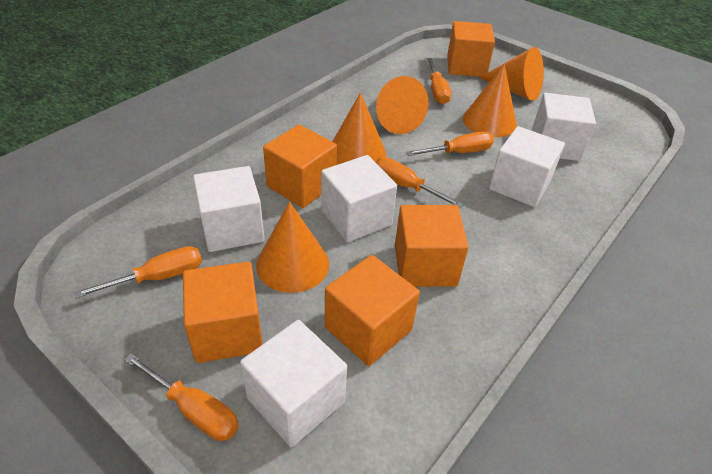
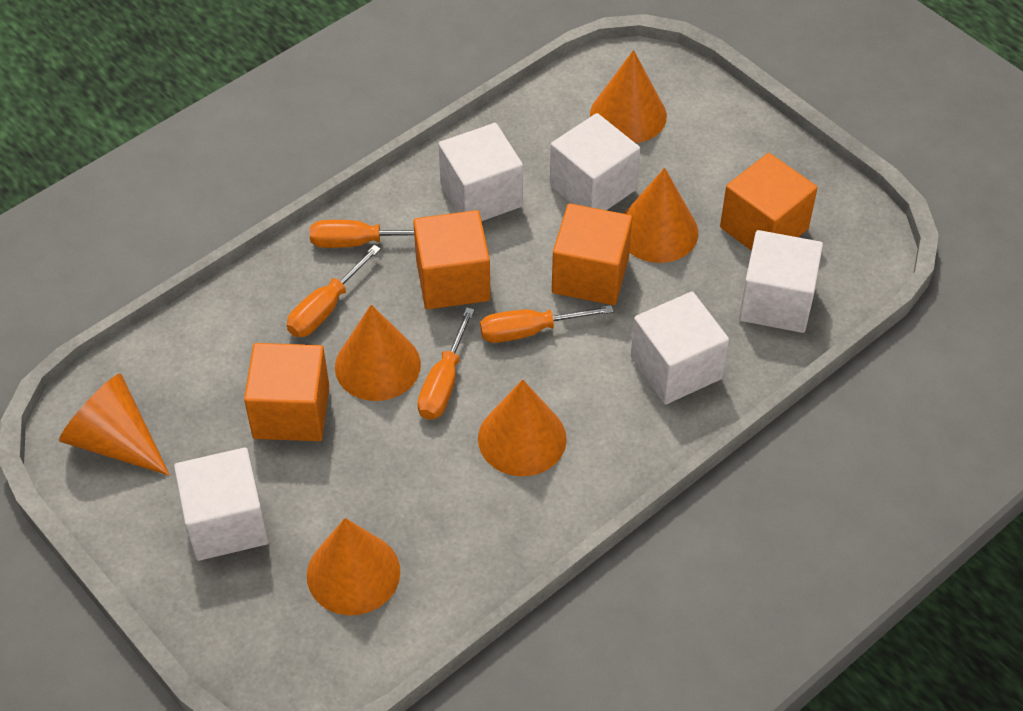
orange cone: [256,202,329,293] [332,93,386,165] [376,76,429,134] [463,64,517,137] [479,47,544,101] = 5 -> [59,374,170,476] [307,518,400,615] [335,305,421,401] [478,379,567,476] [590,50,667,143] [624,168,698,263] = 6
orange cube: [183,262,263,363] [263,124,337,208] [325,255,420,366] [395,205,469,287] [447,21,495,77] = 5 -> [244,343,329,441] [413,210,490,309] [552,204,632,305] [720,153,818,251] = 4
orange screwdriver: [74,246,202,298] [124,353,239,441] [376,157,463,208] [406,132,494,156] [427,58,451,104] = 5 -> [287,245,381,337] [310,220,414,248] [417,307,475,420] [480,305,614,343] = 4

